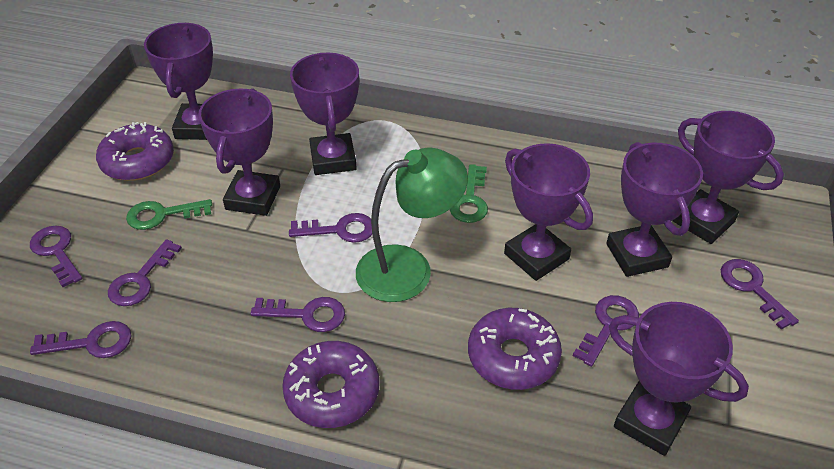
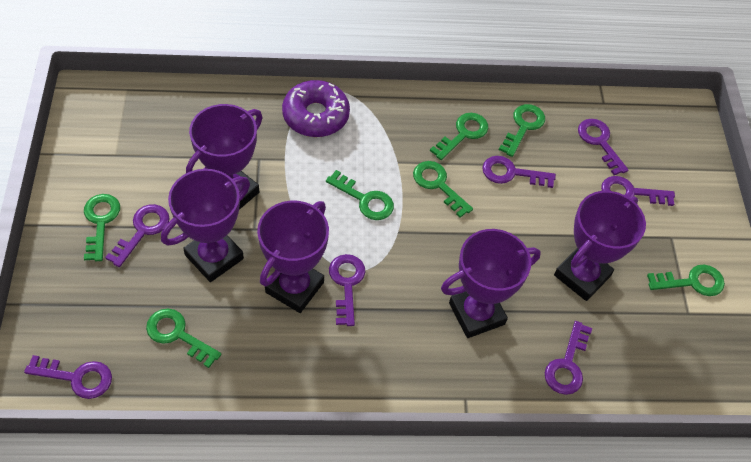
green key: [126,199,212,230] [450,164,488,223] = 2 -> [84,194,120,261] [146,309,221,368] [326,170,394,220] [413,161,473,218] [430,113,488,160] [499,104,545,157] [647,265,725,296] = 7
green lamp: [356,148,468,302] = 1 -> none = 0
purple donut: [96,122,174,181] [282,341,380,428] [468,308,562,390] = 3 -> [282,80,350,137] = 1
purple trophy: [144,23,213,140] [198,88,280,216] [290,52,359,175] [504,143,593,281] [606,142,703,277] [609,302,749,456] [673,111,784,244] = 7 -> [161,169,250,282] [186,104,262,210] [257,200,329,313] [441,229,541,338] [554,191,646,301] = 5

